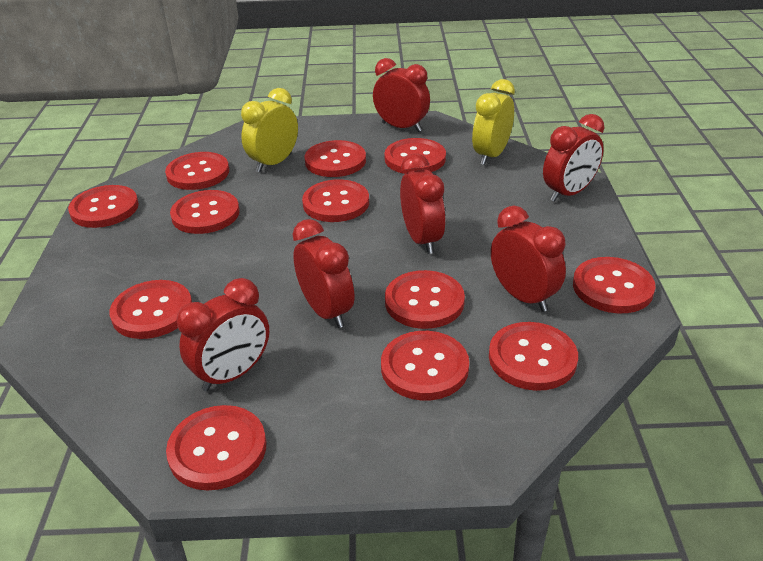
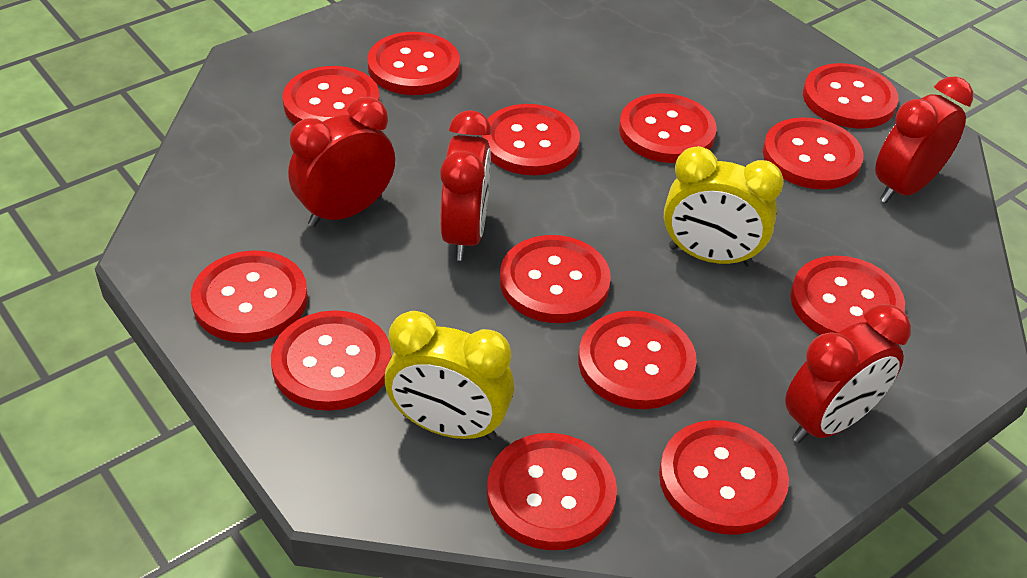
red button: [68,185,139,228] [109,280,192,339] [165,152,229,190] [166,405,266,490] [170,190,240,234] [302,179,369,222] [304,140,366,177] [381,331,469,401] [384,138,446,174] [385,270,465,329] [489,322,578,391] [573,257,656,313] = 12 -> [191,250,308,343] [271,310,391,411] [283,66,379,124] [368,32,460,95] [482,104,580,175] [487,433,617,550] [500,235,611,323] [578,311,697,409] [619,93,716,163] [659,420,789,535] [763,117,863,189] [790,256,905,335] [803,63,898,129] = 13
red clock: [176,278,269,391] [293,219,354,328] [373,58,430,132] [400,153,445,254] [491,206,566,312] [543,114,604,202] = 6 -> [288,97,395,227] [440,110,492,261] [785,304,911,443] [875,76,973,203] = 4

